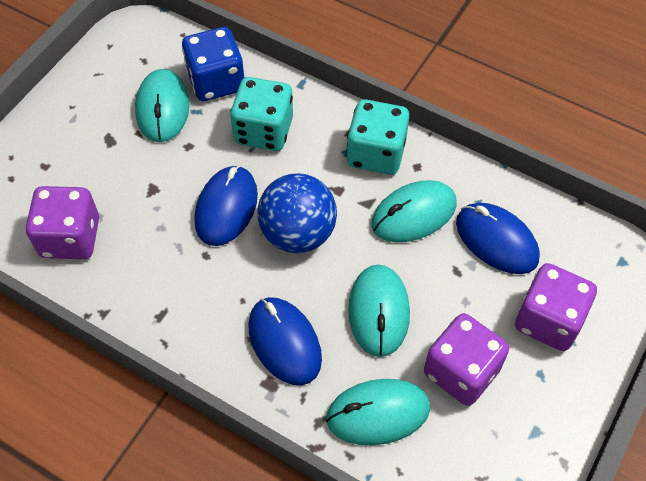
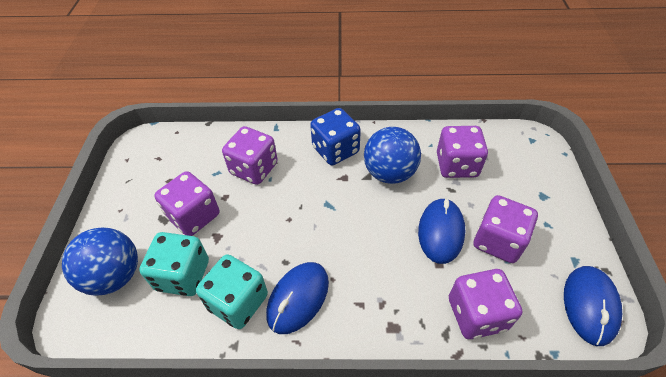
blue ball: [258,173,337,253] = 1 -> [62,227,138,295] [364,127,421,184] = 2
purple dice: [26,186,99,259] [424,313,509,406] [515,263,597,351] = 3 -> [154,171,219,236] [222,126,278,185] [437,126,488,178] [449,269,523,339] [474,195,538,263] = 5
turquoise mouse: [135,69,190,142] [326,379,430,445] [348,265,410,357] [371,180,456,242] = 4 -> none = 0

